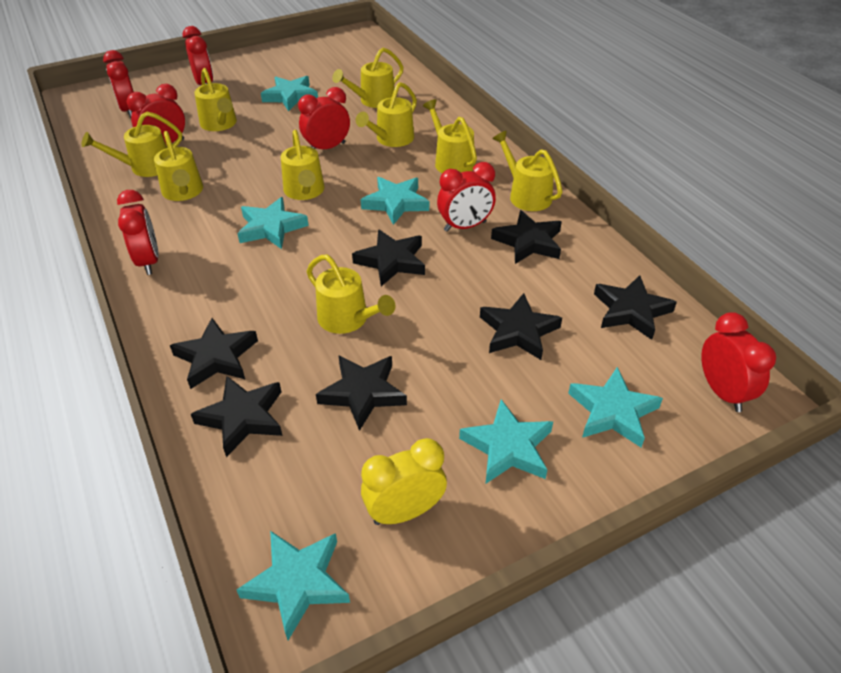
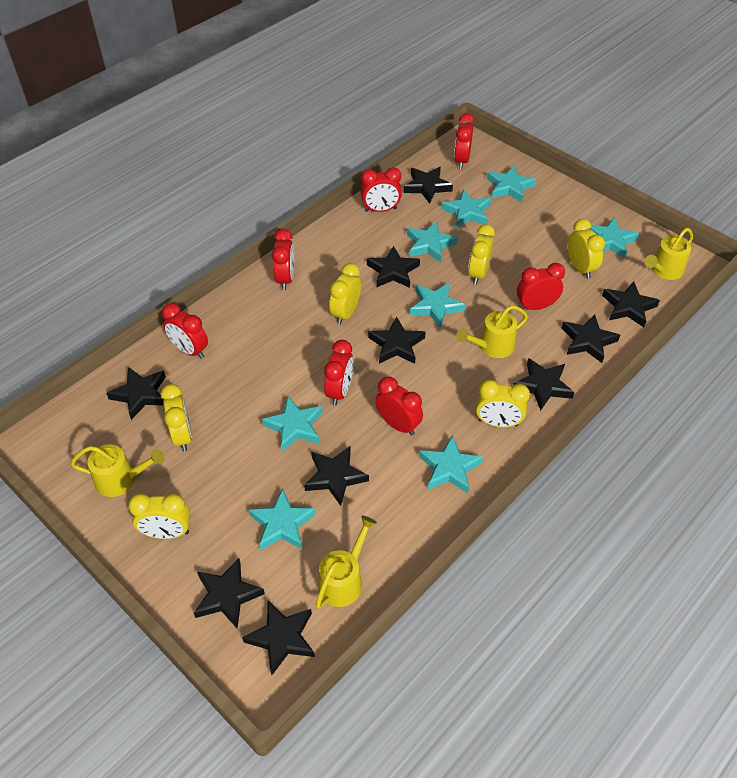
black star: [170,318,258,389] [191,376,283,457] [316,355,407,431] [352,229,425,286] [480,293,562,360] [491,210,562,264] [594,275,677,340] = 7 -> [106,367,166,420] [194,558,265,629] [242,601,315,675] [304,446,369,506] [367,246,420,288] [368,316,426,364] [404,167,453,204] [513,358,574,411] [562,314,620,363] [602,281,660,327] = 10
turquoise star: [236,531,350,640] [237,197,309,249] [261,76,318,111] [361,177,429,225] [459,399,553,484] [568,367,663,447] = 6 -> [249,489,316,550] [262,396,323,451] [407,221,458,262] [410,282,465,328] [419,435,483,493] [441,189,491,228] [487,166,536,203] [589,217,639,258] = 8
yellow clock: [361,438,447,525] = 1 -> [128,493,191,539] [161,384,192,451] [329,263,361,325] [468,224,495,285] [476,380,530,427] [568,219,605,279] = 6
yellow watering can: [82,111,182,177] [154,131,203,201] [194,68,237,131] [281,130,325,200] [306,254,395,334] [332,48,404,108] [356,82,417,147] [423,99,477,173] [492,131,563,211] = 9 -> [70,444,164,497] [316,516,377,609] [456,305,528,358] [644,228,693,280] = 4

